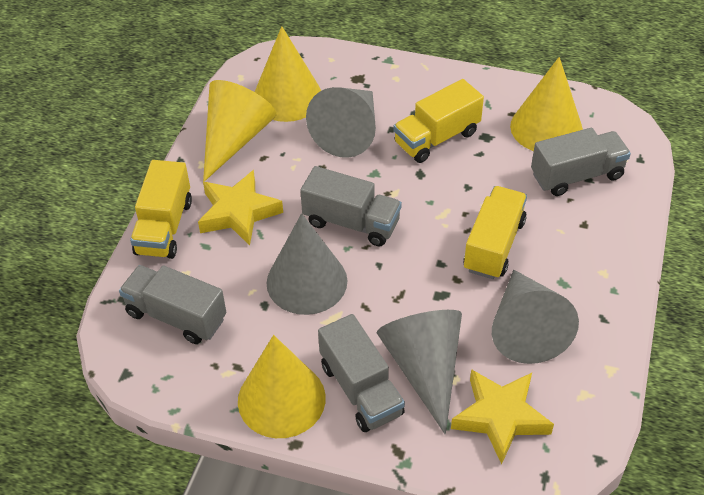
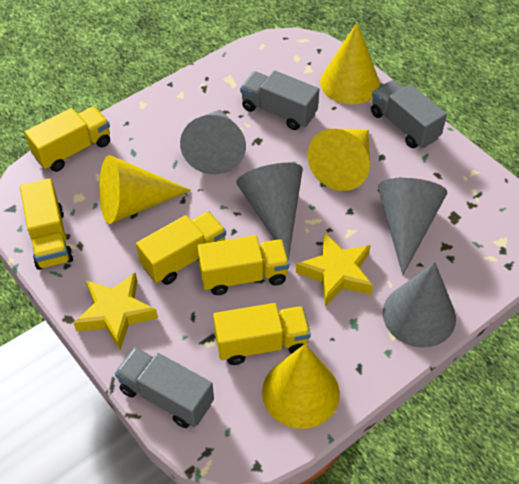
grey truck: [119,265,226,344] [300,166,402,246] [318,314,405,432] [531,128,631,196] = 4 -> [115,347,214,428] [240,70,319,130] [371,80,447,148] = 3
yellow truck: [130,160,192,259] [393,79,484,163] [463,186,527,279] = 3 -> [20,178,73,270] [24,107,110,172] [136,211,226,285] [197,235,289,295] [213,303,311,365] = 5

